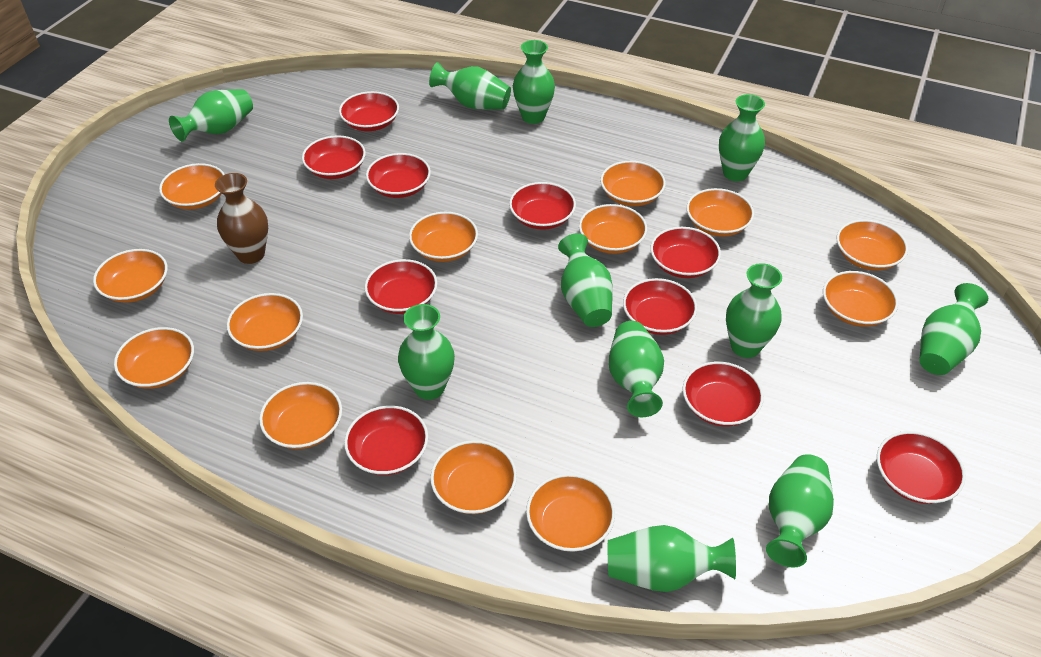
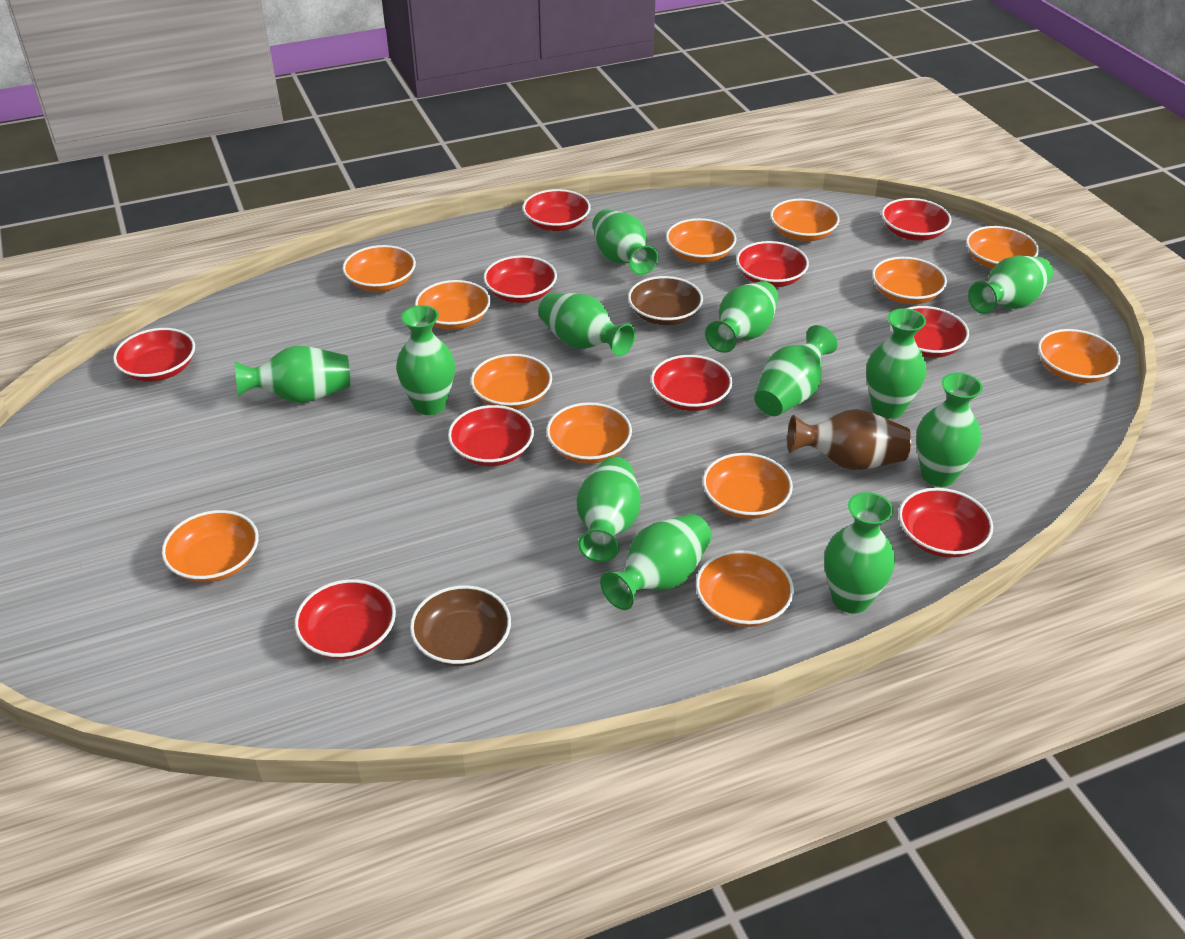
brown bowl: none = 0 -> [410,585,511,666] [628,276,703,325] = 2
green vase: [169,89,253,142] [398,304,455,400] [429,62,511,109] [513,40,555,124] [558,233,613,327] [608,525,736,592] [609,321,664,417] [719,94,765,181] [726,263,782,358] [766,454,834,568] [919,283,988,375] = 11 -> [235,346,350,403] [396,305,455,415] [538,293,635,357] [577,456,641,562] [593,209,658,275] [600,514,712,610] [705,281,778,353] [754,325,838,416] [824,492,895,614] [866,308,927,419] [916,373,983,487] [968,256,1053,314] = 12
orange bowl: [93,249,168,303] [114,327,194,389] [159,163,225,209] [227,293,303,351] [259,382,342,449] [409,212,478,262] [430,440,517,514] [526,474,615,552] [579,204,647,254] [600,161,666,206] [686,188,754,237] [823,271,898,327] [837,220,908,271] = 13 -> [162,510,259,582] [343,245,416,292] [415,280,491,330] [471,354,552,410] [546,402,632,464] [666,218,736,263] [696,550,794,627] [703,453,793,519] [770,199,840,241] [872,257,947,304] [966,226,1039,269] [1038,329,1121,383] = 12

